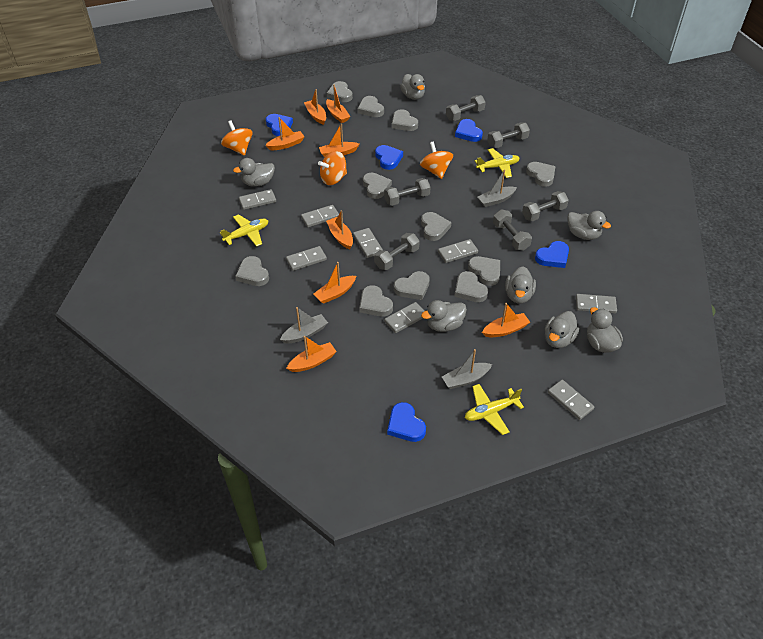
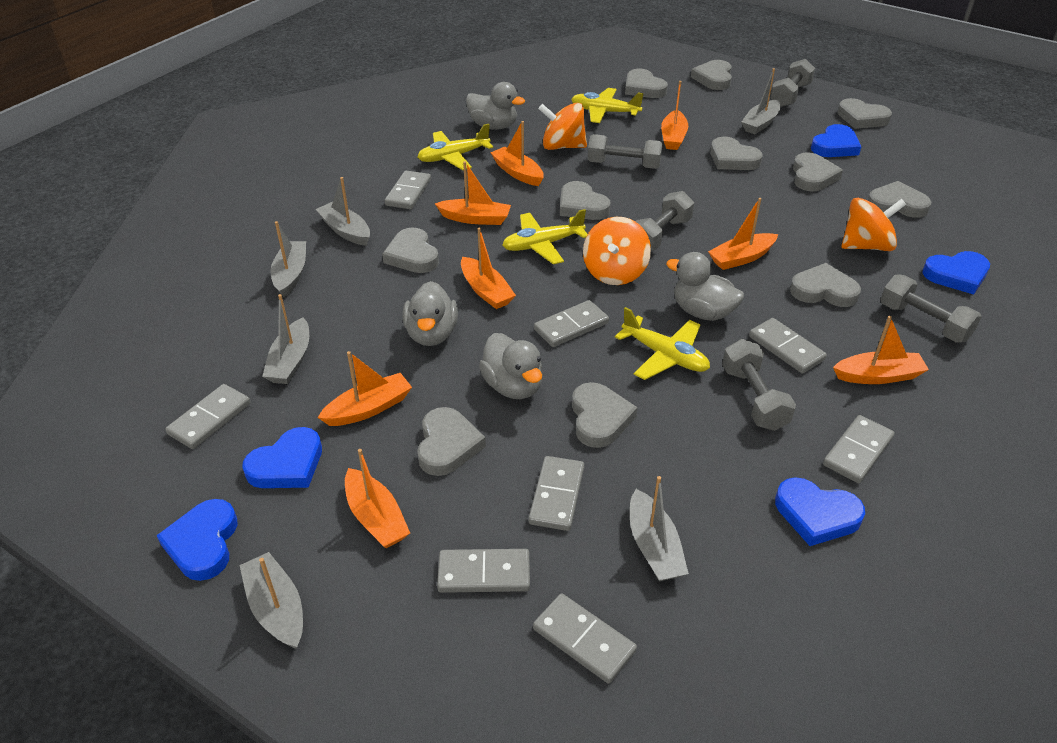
grey boat: [280,307,328,344] [442,349,492,389] [477,169,517,207] = 3 -> [239,552,303,649] [262,294,309,384] [270,221,306,297] [315,177,370,246] [630,476,689,581] [741,68,781,134] = 6
grey duck: [233,158,275,187] [400,74,425,100] [421,300,467,332] [505,266,536,303] [545,311,579,348] [567,211,611,240] [587,307,623,353] = 7 -> [403,281,458,346] [466,82,525,130] [479,333,542,399] [666,252,744,321] = 4
grey dumbbell: [374,233,420,270] [384,178,431,206] [446,95,486,121] [487,122,530,148] [493,210,532,251] [522,191,569,221] = 6 -> [588,134,663,169] [635,191,694,251] [722,339,796,431] [770,59,815,107] [880,274,982,343] = 5
yellow plane: [220,214,268,247] [465,384,524,435] [475,148,520,178] = 3 -> [417,124,493,170] [502,209,588,264] [571,88,644,123] [615,307,710,380] = 4

